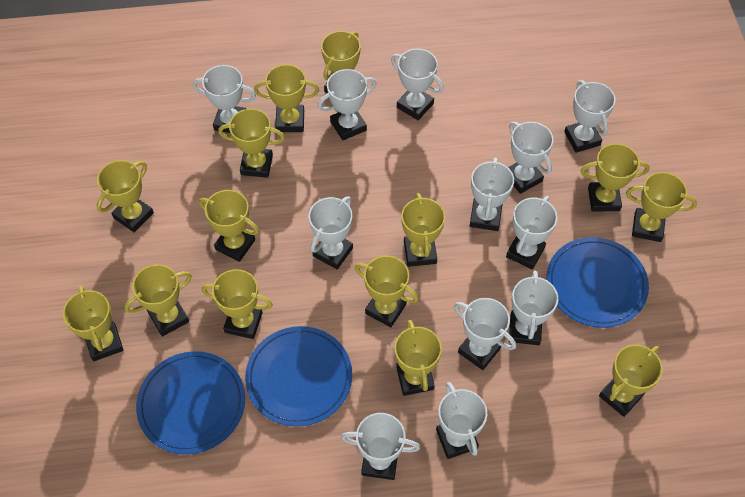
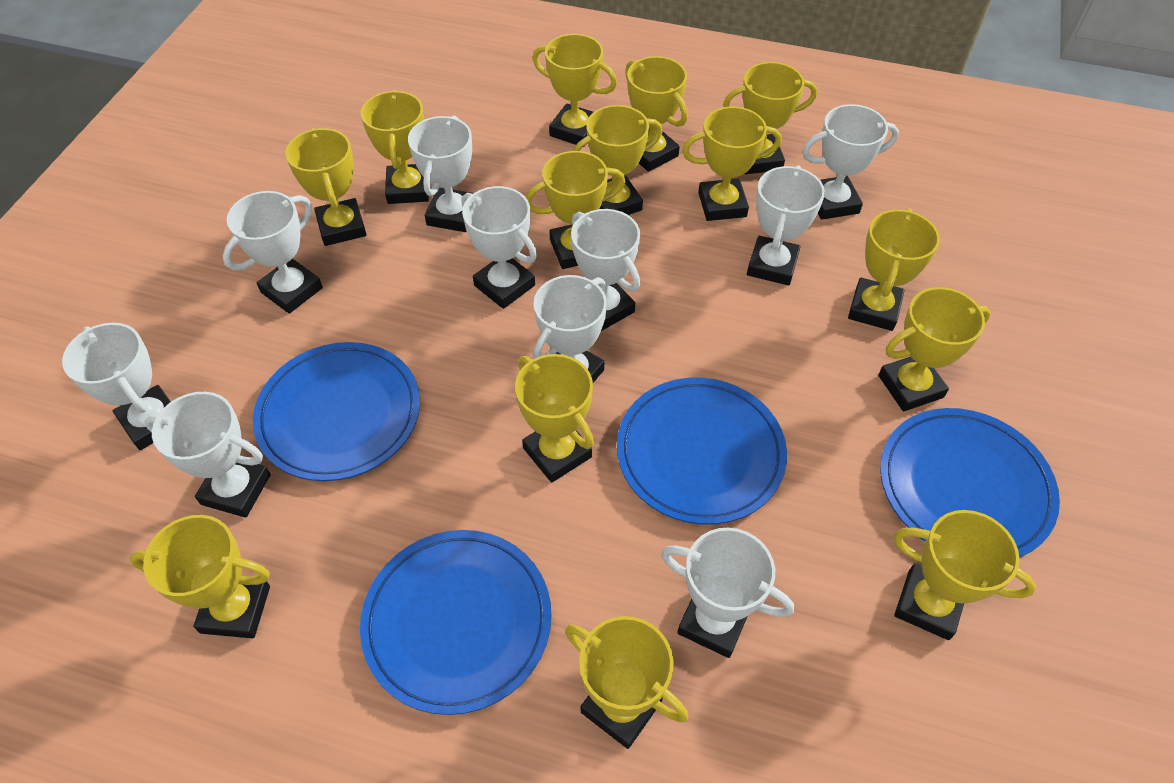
blue plate: [136,351,245,454] [245,326,352,427] [547,237,649,328] = 3 -> [253,342,420,481] [360,530,552,715] [617,378,787,524] [880,408,1060,557] = 4
white trophy: [193,65,256,133] [309,196,353,269] [318,69,377,141] [341,413,420,480] [391,49,444,120] [436,382,487,459] [454,298,516,370] [470,158,514,231] [506,196,557,270] [508,122,554,194] [509,271,558,345] [564,80,616,153] = 12 -> [62,323,171,450] [144,392,271,518] [223,191,323,314] [408,115,473,232] [461,186,537,309] [533,275,607,383] [571,209,640,331] [661,528,794,658] [747,165,825,286] [802,104,899,220] = 10

